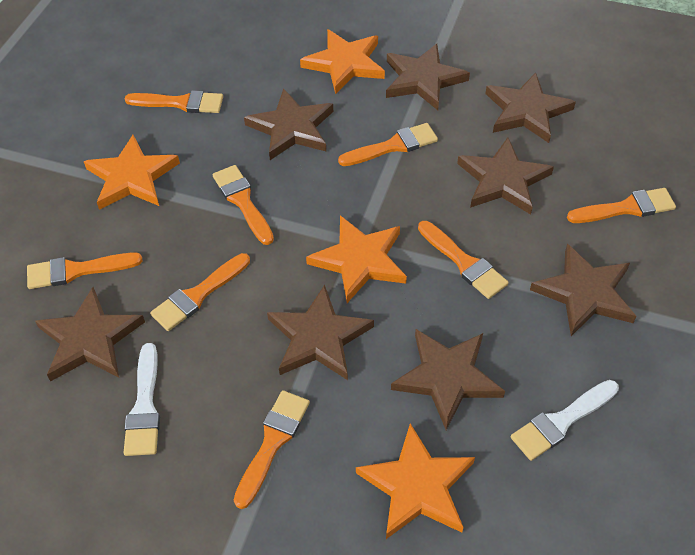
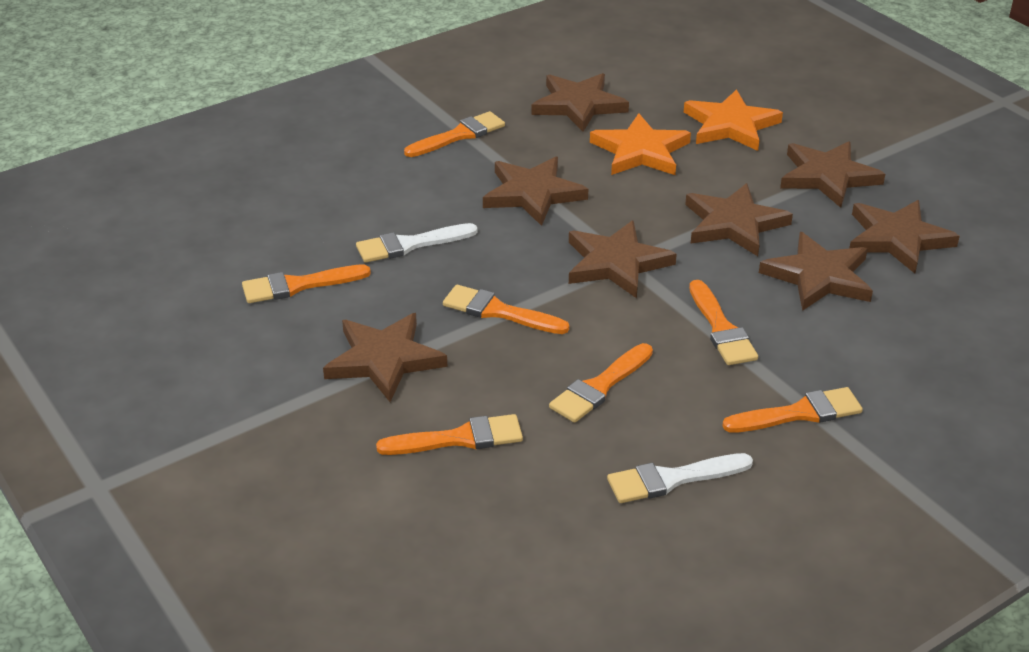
orange brush: [27,252,142,289] [124,91,223,113] [150,253,250,331] [213,165,274,245] [234,390,310,509] [338,123,438,166] [418,221,509,299] [567,188,676,223] = 8 -> [242,264,371,303] [376,414,523,455] [404,111,505,157] [443,285,569,334] [549,343,653,423] [689,280,758,365] [722,387,863,432] = 7
orange star: [84,135,180,210] [300,29,385,94] [306,215,407,303] [356,423,475,539] = 4 -> [590,113,691,175] [684,89,783,151] = 2

